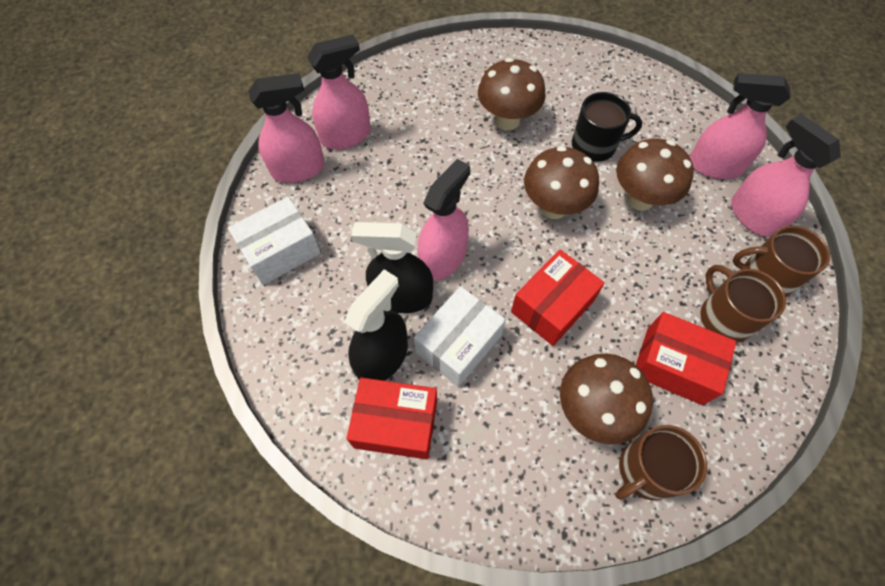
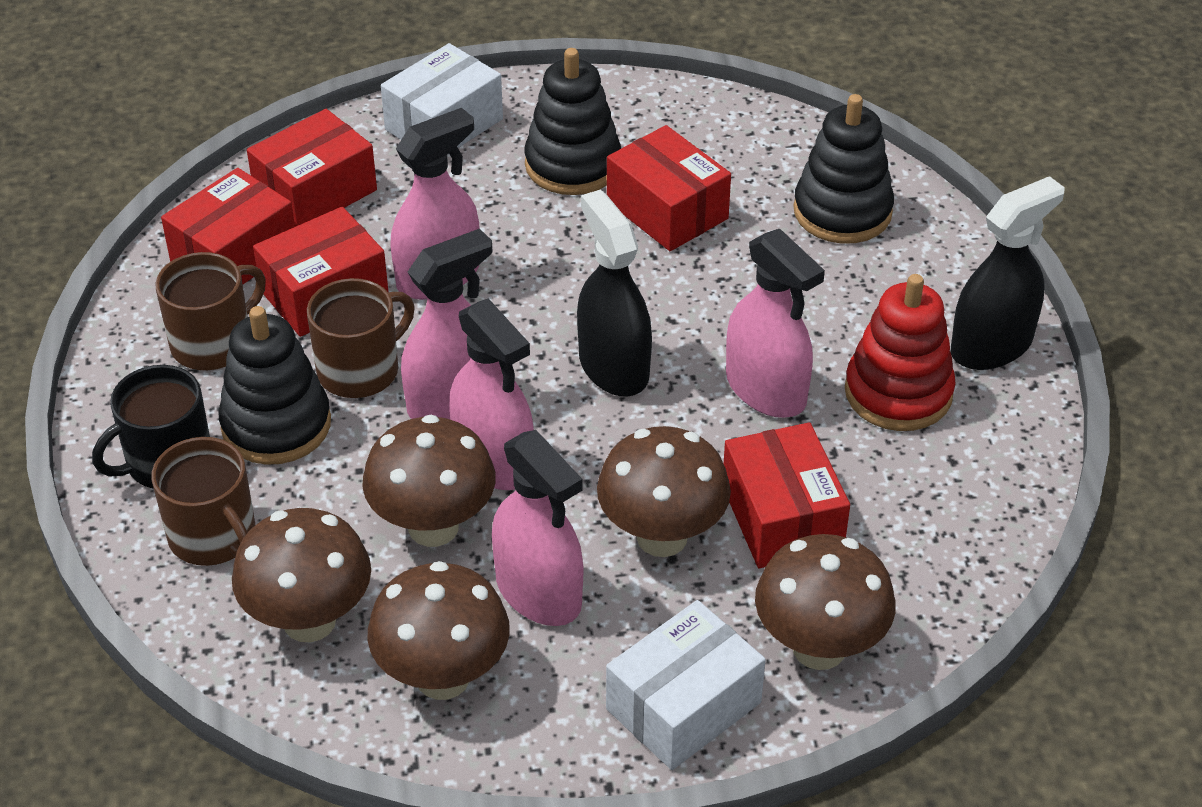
black stacking toy: none = 0 -> [219,306,331,465] [524,48,621,195] [793,94,894,244] = 3
brown mushroom: [478,58,546,130] [524,146,599,219] [560,354,653,445] [616,138,694,211] = 4 -> [232,508,371,642] [362,415,495,547] [367,561,510,700] [597,426,731,557] [755,534,896,670] = 5
red box: [347,377,437,459] [511,249,605,346] [636,312,736,405] = 3 -> [161,168,295,284] [247,109,377,227] [253,207,389,337] [607,125,731,251] [724,422,850,568] = 5
red stacking toy: none = 0 -> [845,274,956,431] = 1

